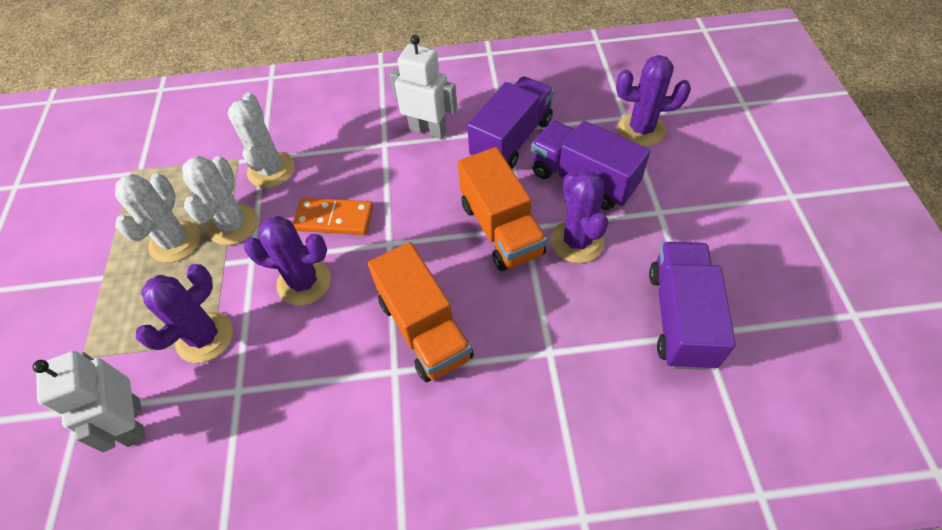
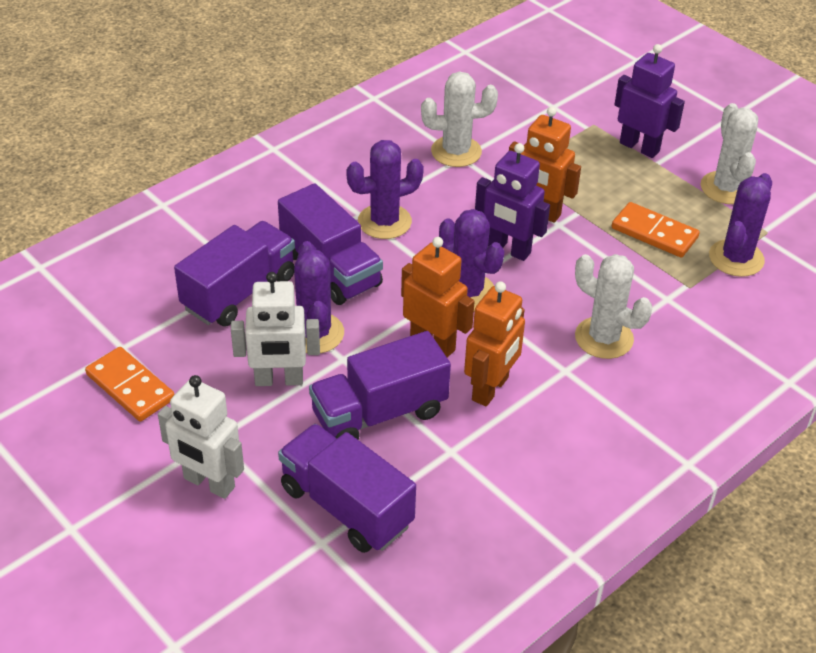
orange domino: [293,198,373,235] = 1 -> [85,347,175,421] [612,202,700,258] = 2
orange robot: none = 0 -> [401,237,475,358] [464,281,525,407] [509,107,581,223] = 3
orange truck: [368,242,474,382] [458,147,547,271] = 2 -> none = 0
purple robot: none = 0 -> [475,143,550,261] [614,44,685,158] = 2
purple truck: [467,76,554,169] [531,121,650,210] [649,242,736,370] = 3 -> [174,221,295,327] [278,183,383,305] [278,424,416,553] [309,331,451,439] = 4

